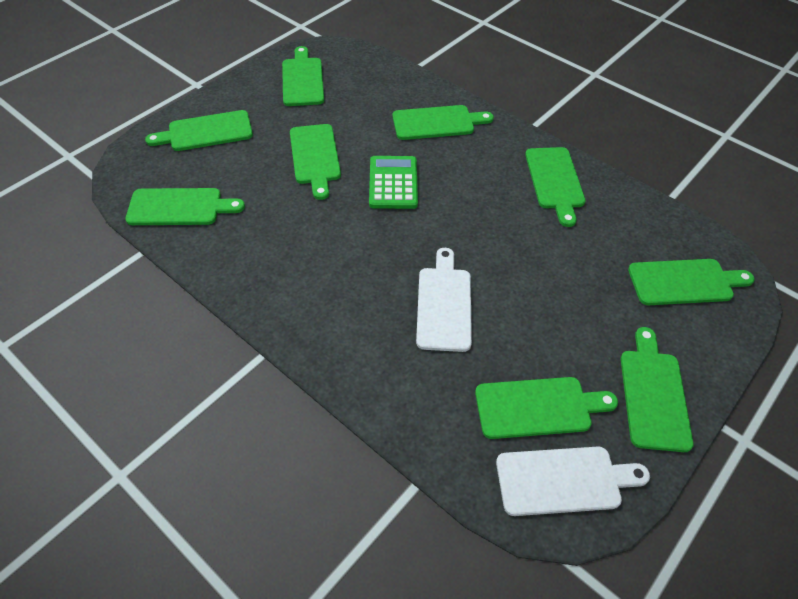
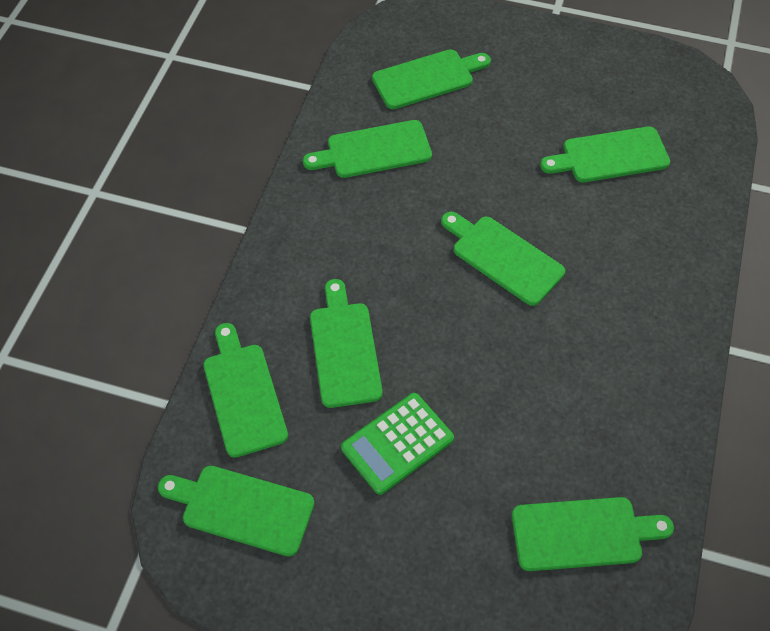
green cutting board: [125,188,245,225] [145,110,253,151] [282,46,324,106] [290,124,341,200] [393,105,494,140] [475,377,618,439] [525,147,585,227] [621,327,694,452] [628,259,755,305] = 9 -> [158,466,314,557] [203,323,288,458] [303,120,432,178] [310,279,383,408] [372,49,491,109] [441,212,565,306] [512,497,674,571] [540,127,670,182] = 8
white cutting board: [416,248,472,352] [496,447,650,516] = 2 -> none = 0

